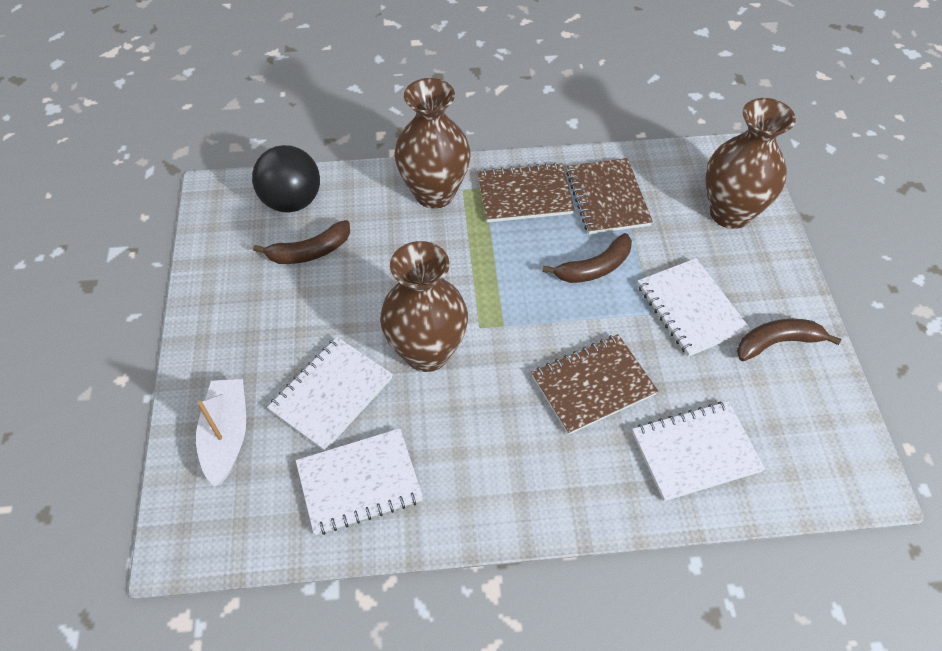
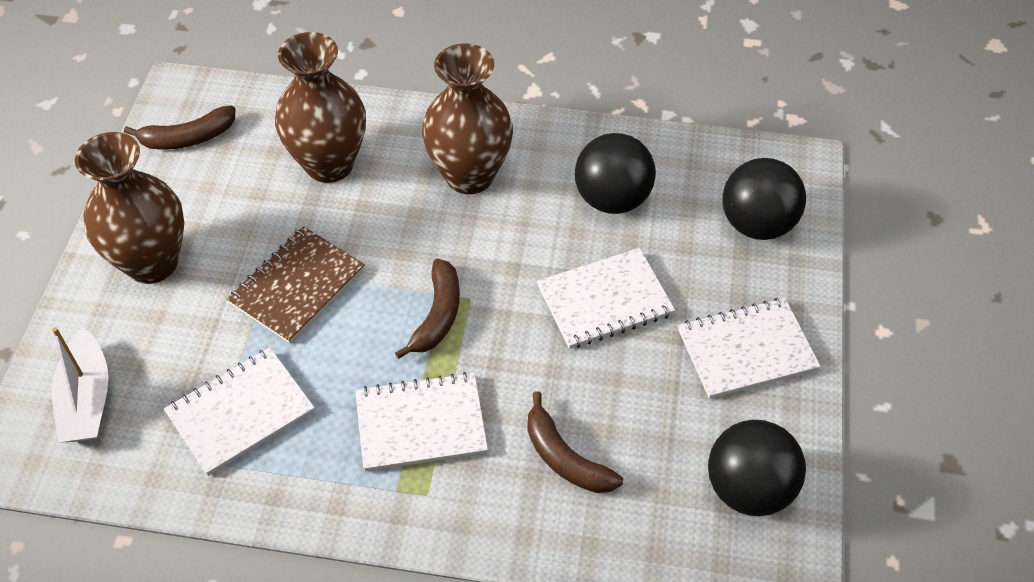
black ball: [252,145,320,213] = 1 -> [575,133,656,214] [708,420,806,516] [722,158,806,240] = 3
brown notebook: [478,162,574,222] [531,334,658,435] [566,158,653,234] = 3 -> [227,226,365,343] = 1

